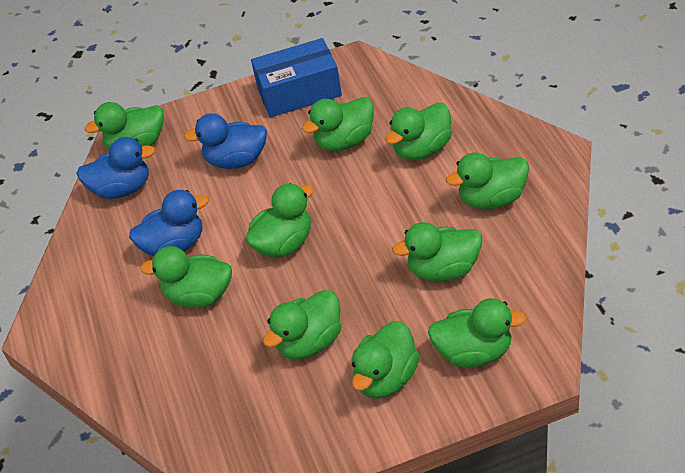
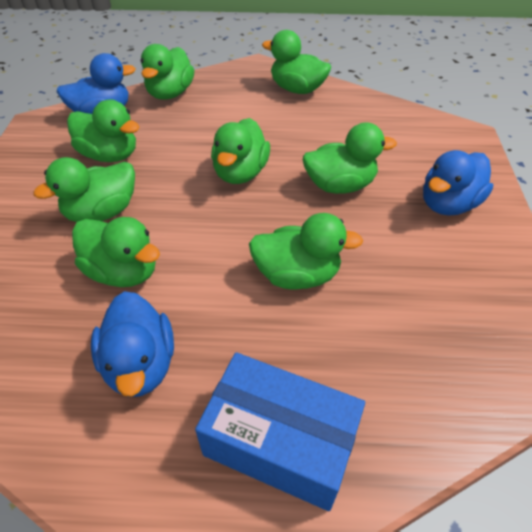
green duck: [85,102,164,150] [140,246,232,308] [246,183,314,258] [263,290,341,359] [302,97,374,151] [352,321,419,399] [385,103,452,160] [392,222,482,281] [428,298,527,368] [446,153,529,209] = 10 -> [34,157,135,222] [67,99,139,162] [72,217,160,287] [141,44,194,100] [211,118,270,184] [249,213,363,289] [262,30,331,94] [303,122,397,194] = 8

